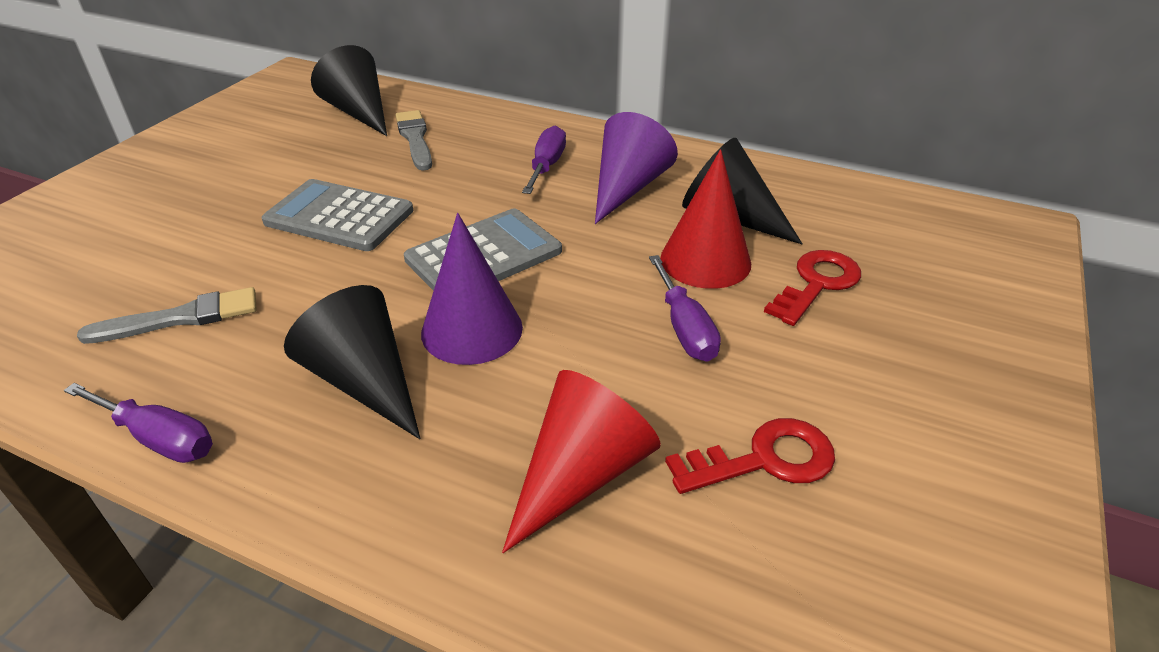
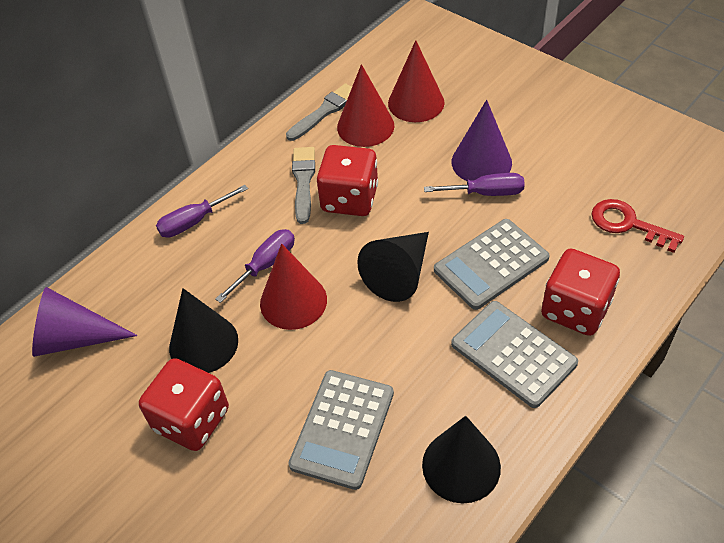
grey calculator: [262,179,413,251] [404,208,562,291] = 2 -> [288,370,394,490] [434,219,550,310] [451,301,578,408] = 3
red cone: [502,370,661,553] [660,149,751,289] = 2 -> [260,244,327,330] [337,64,394,147] [388,40,445,122] = 3
red dice: none = 0 -> [139,358,229,451] [317,145,378,216] [541,249,620,336] = 3
red key: [665,418,835,494] [764,250,861,326] = 2 -> [592,199,684,253] = 1

